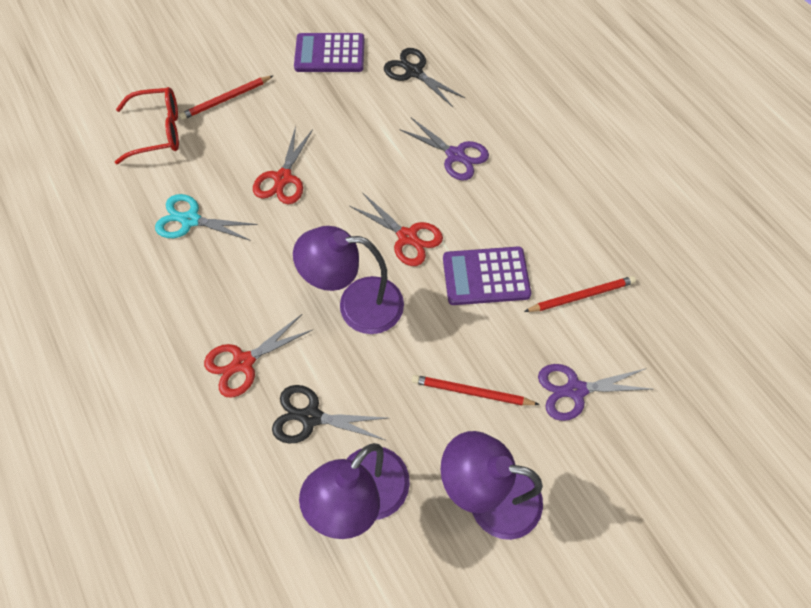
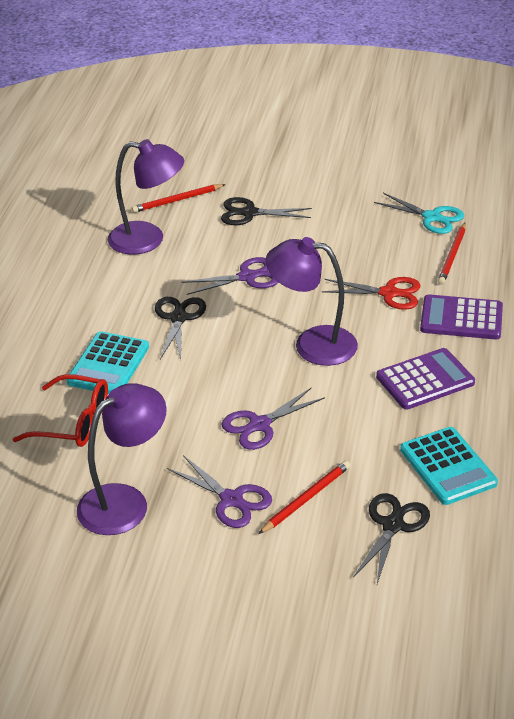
black scissors: [272,385,388,444] [384,48,465,107] = 2 -> [155,297,206,360] [221,197,312,225] [353,493,430,584] = 3
purple scissors: [399,117,489,180] [538,364,651,421] = 2 -> [167,455,272,528] [182,257,279,295] [222,387,325,450] = 3
red scissors: [204,314,312,398] [253,126,313,204] [350,192,443,266] = 3 -> [322,277,421,310] = 1
turquoise calculator: none = 0 -> [67,331,149,394] [400,427,498,505] = 2

